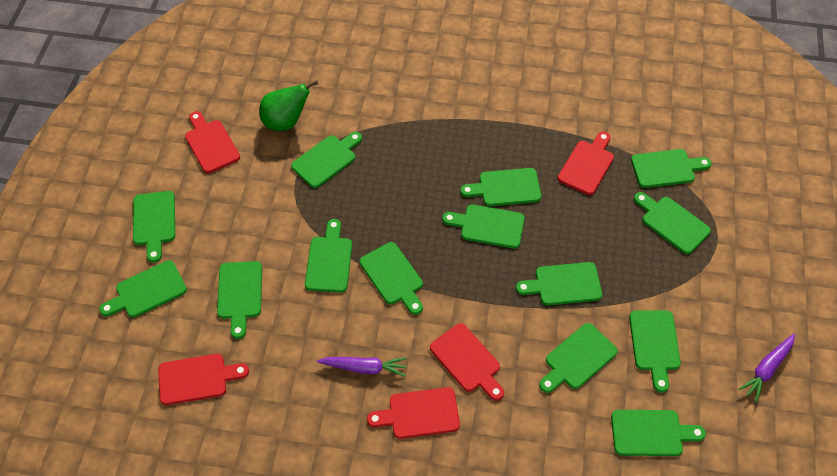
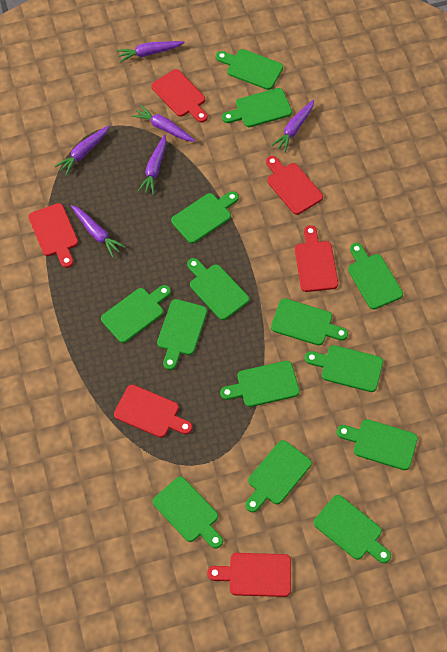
green pear: [259,80,318,131] = 1 -> none = 0
purple carrot: [317,357,407,377] [738,334,795,403] = 2 -> [54,125,109,176] [71,205,125,257] [116,41,185,62] [132,105,196,142] [138,134,166,195] [271,99,314,153] = 6
red cutting board: [158,354,249,405] [185,111,240,173] [367,387,460,439] [430,323,504,401] [558,132,614,195] = 5 -> [28,203,78,268] [114,385,193,438] [152,69,208,123] [207,553,291,597] [266,156,323,215] [295,225,338,292] = 6

